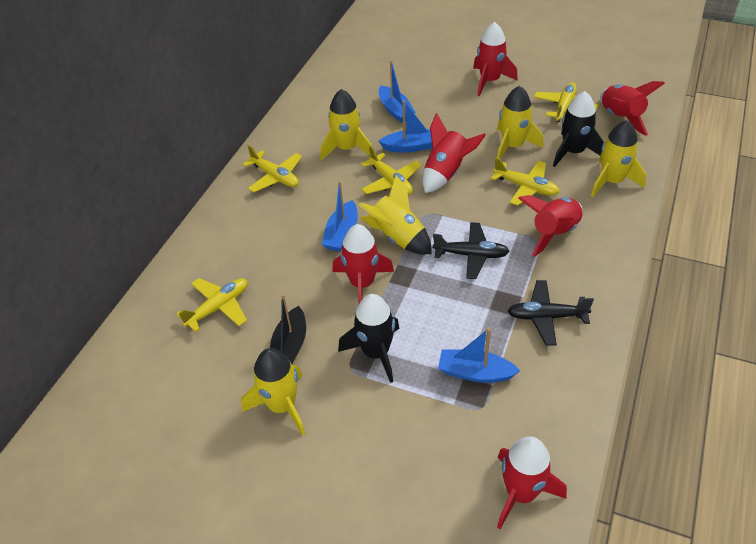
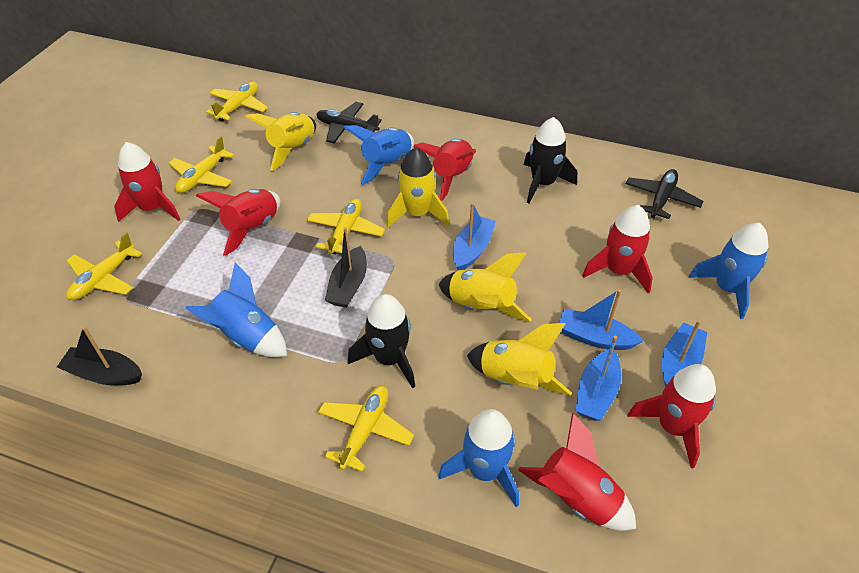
black boat: [270,294,306,364] = 1 -> [57,326,142,385] [325,227,367,308] = 2
blue rocket: none = 0 -> [185,263,287,357] [343,125,414,185] [438,409,519,507] [688,223,768,319] = 4
yellow rocket: [241,348,305,435] [320,89,372,160] [359,175,432,254] [497,86,543,159] [591,120,646,197] = 5 -> [245,112,316,171] [386,147,449,228] [439,252,532,322] [467,323,572,396] = 4

